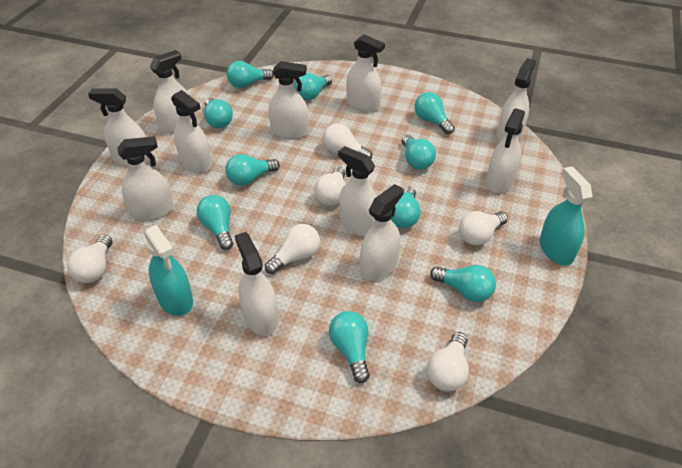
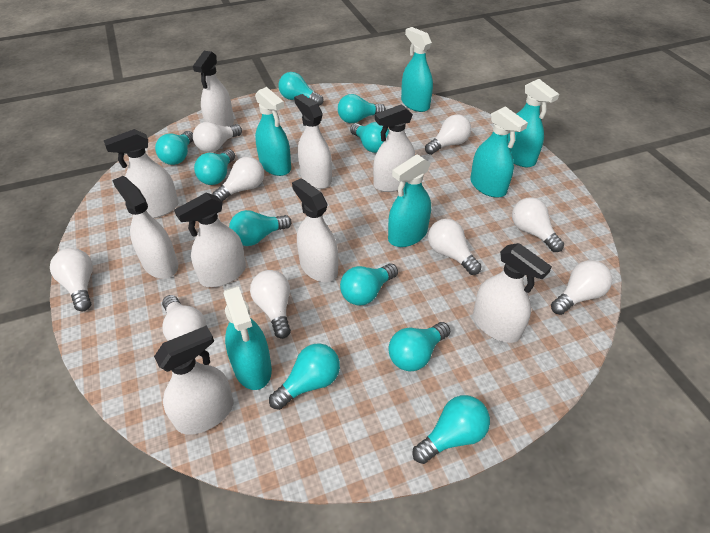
turquoise spray bottle: [144,225,193,316] [540,166,593,265] = 2 -> [223,286,272,390] [255,87,291,176] [388,154,431,247] [401,27,433,112] [470,106,528,198] [508,79,559,167] = 6
white light bulb: [67,235,112,283] [265,224,320,274] [314,167,346,206] [323,123,372,159] [427,332,469,391] [459,211,508,245] = 6 -> [50,248,93,311] [162,295,206,341] [193,122,242,153] [213,157,264,202] [250,270,291,339] [425,114,471,155] [428,219,482,275] [512,197,564,252] [551,260,612,315] = 9
white spray bottle: [88,89,150,166] [117,136,174,221] [149,50,189,134] [171,90,212,173] [235,232,278,336] [269,61,309,139] [338,146,377,236] [346,34,385,112] [360,184,403,281] [486,108,525,193] [497,58,536,141] = 11 -> [104,129,179,218] [112,176,178,278] [154,326,234,435] [174,193,246,287] [193,51,234,126] [292,178,338,282] [294,94,332,189] [373,104,415,192] [473,243,552,343] = 9

